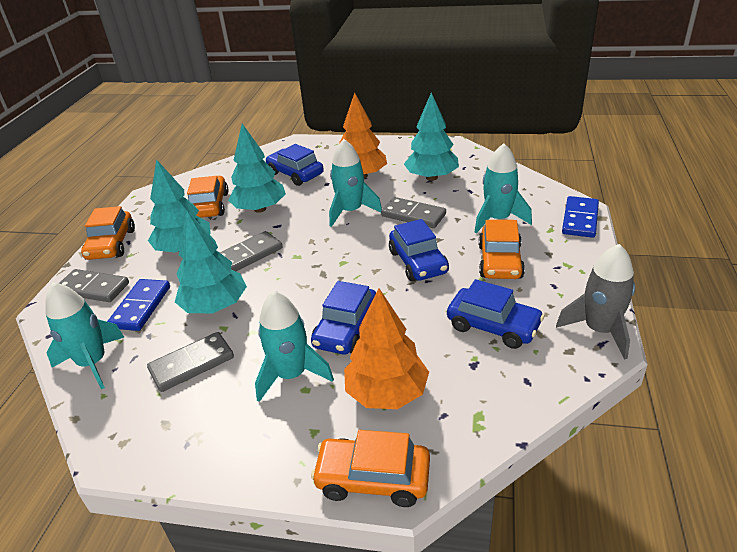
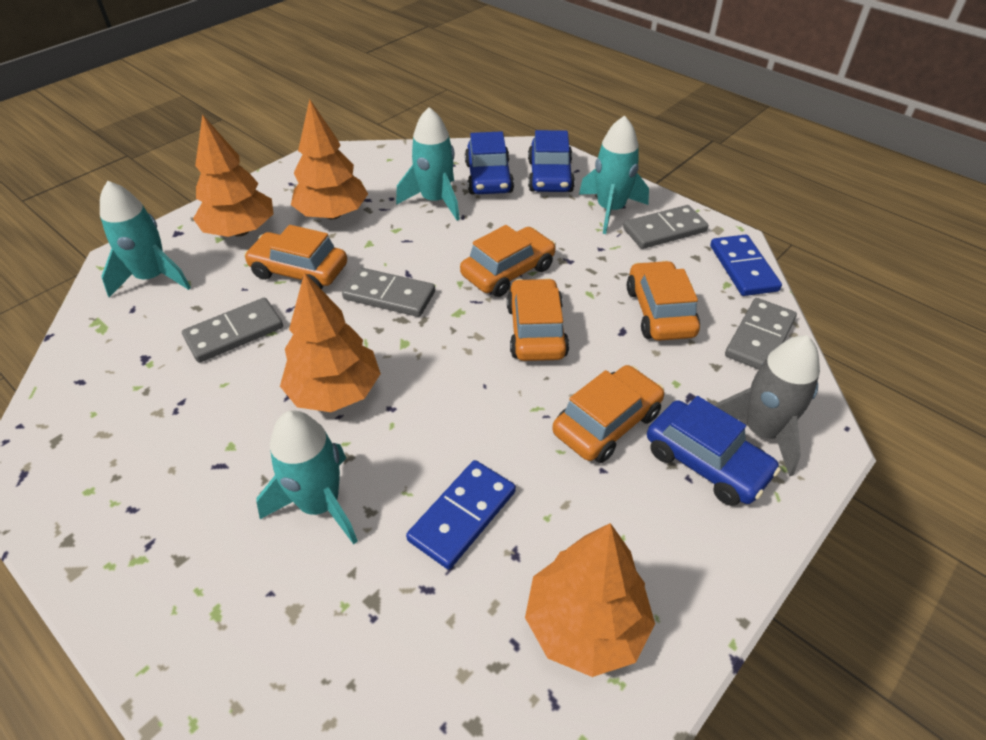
blue car: [266,144,324,186] [311,281,376,355] [389,219,449,282] [447,279,544,349] = 4 -> [465,131,514,194] [528,130,575,192] [647,396,781,506] = 3
orange car: [81,206,135,260] [187,176,229,218] [311,430,430,507] [478,220,525,279] = 4 -> [244,225,347,289] [460,225,556,297] [507,278,569,361] [552,365,664,463] [627,260,700,341] = 5
orange tree: [339,93,387,179] [344,288,429,409] = 2 -> [193,114,273,237] [280,272,381,412] [291,99,368,219] [525,523,655,677] = 4
turquoise tree: [148,159,211,252] [175,211,247,313] [228,124,286,213] [404,92,459,181] = 4 -> none = 0

